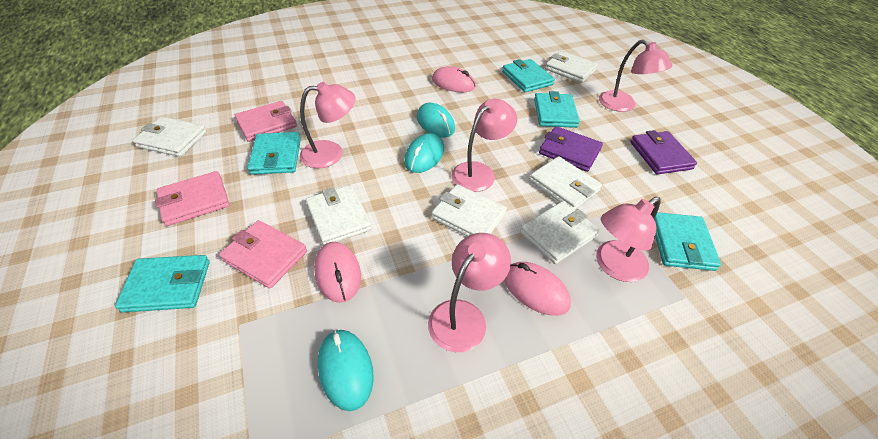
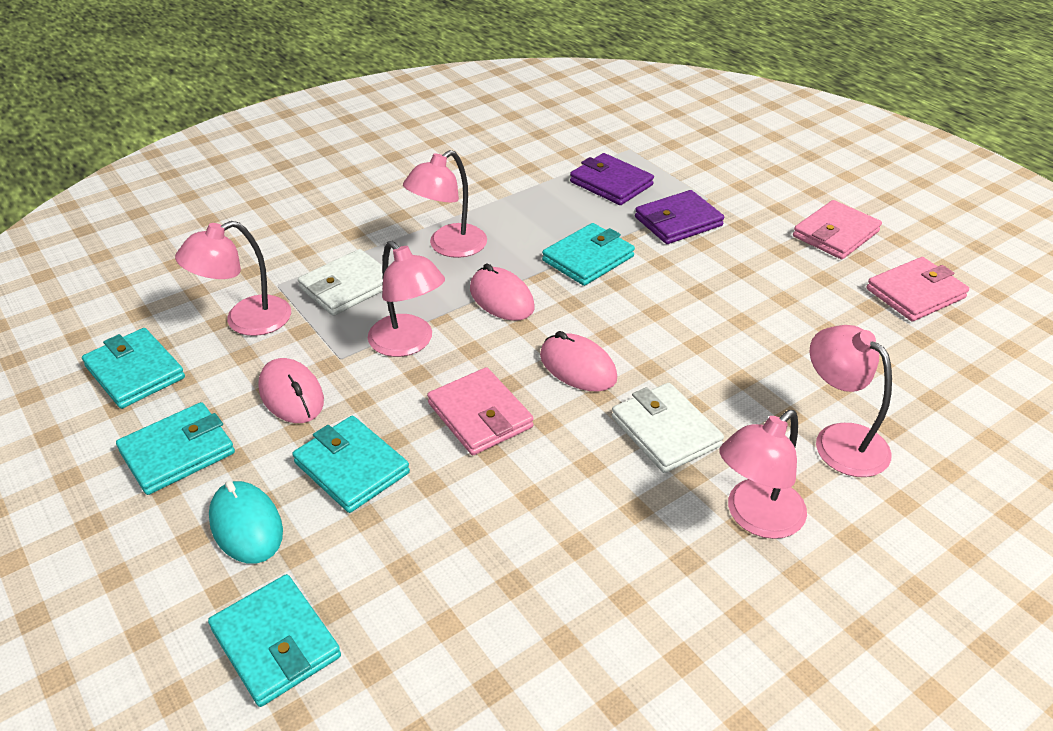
turquoise mouse: [318,330,374,411] [404,133,444,173] [417,103,455,138] = 3 -> [209,480,283,564] = 1
white wallet: [133,117,207,157] [306,185,372,246] [431,184,507,236] [520,201,600,264] [529,156,602,209] [545,51,598,83] = 6 -> [298,249,383,316] [611,383,724,473] = 2

